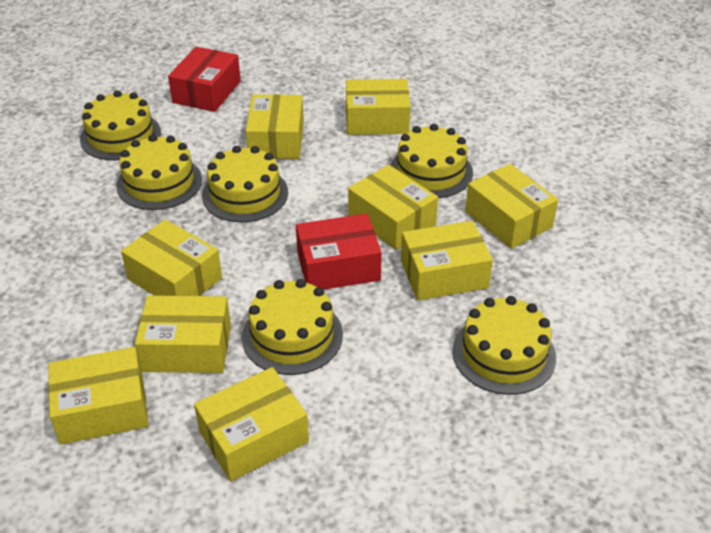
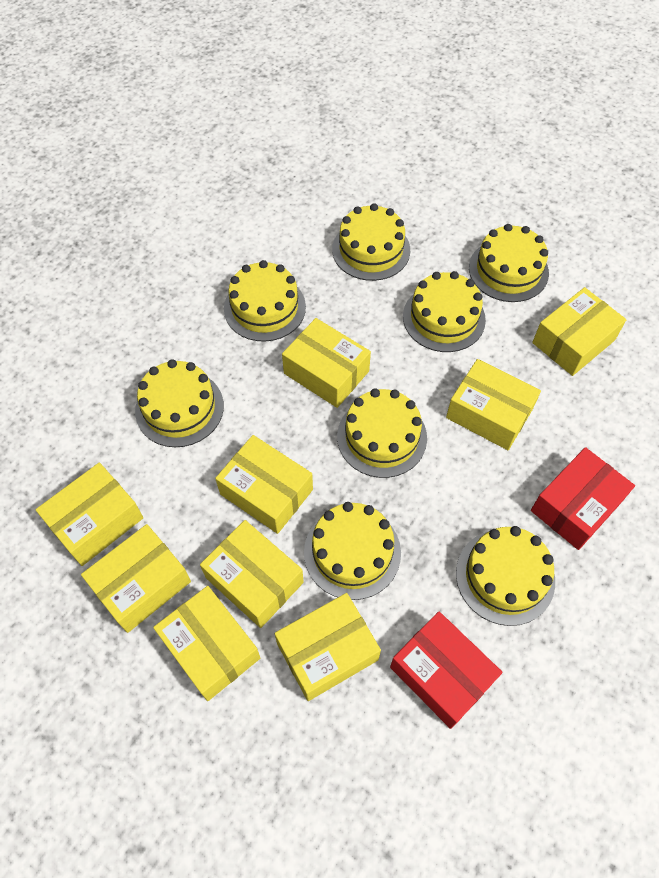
yellow cake: [80,90,161,160] [116,134,202,210] [202,146,288,222] [242,279,343,375] [390,124,473,198] [452,296,556,395] = 6 -> [135,359,224,447] [224,260,306,342] [304,502,401,600] [332,203,410,281] [337,389,427,478] [403,271,486,352] [456,526,555,626] [469,224,549,302] = 8

